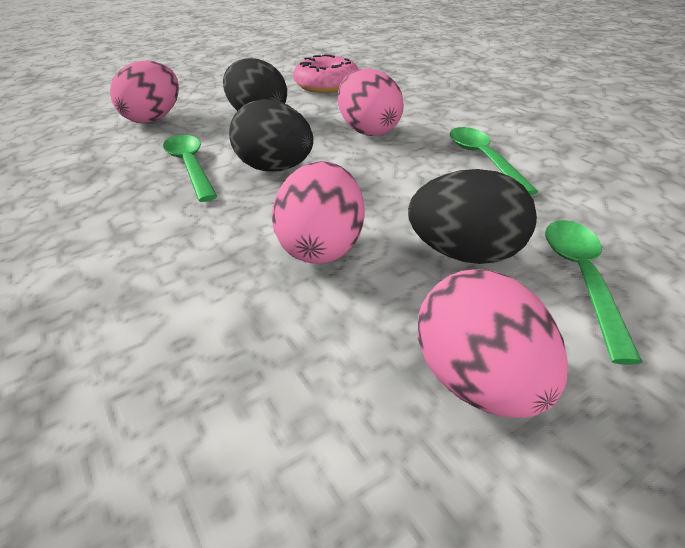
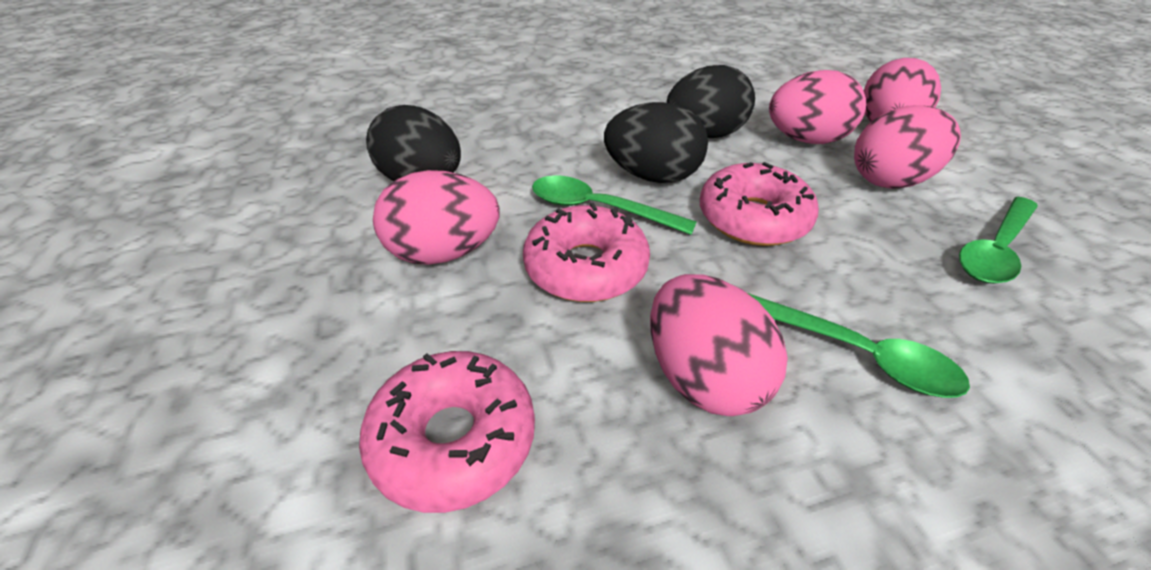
pink donut: [293,54,359,93] = 1 -> [359,351,535,513] [523,202,650,302] [700,162,819,246] = 3
pink egg: [110,61,179,123] [272,161,364,264] [338,69,404,136] [418,269,568,418] = 4 -> [373,170,499,265] [650,274,788,416] [769,70,866,144] [854,105,961,189] [864,58,941,122] = 5

